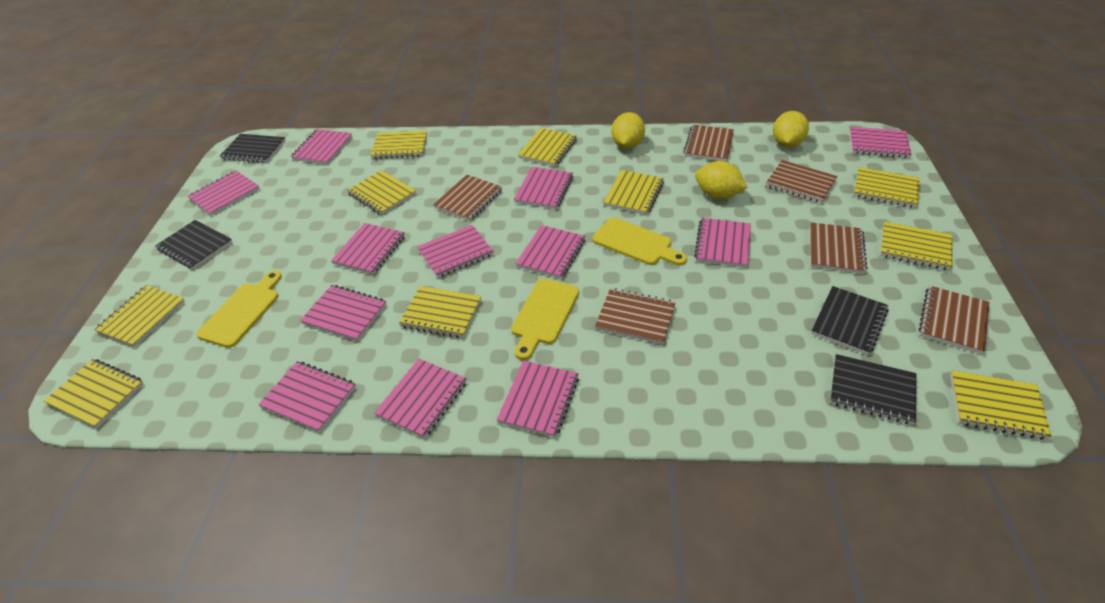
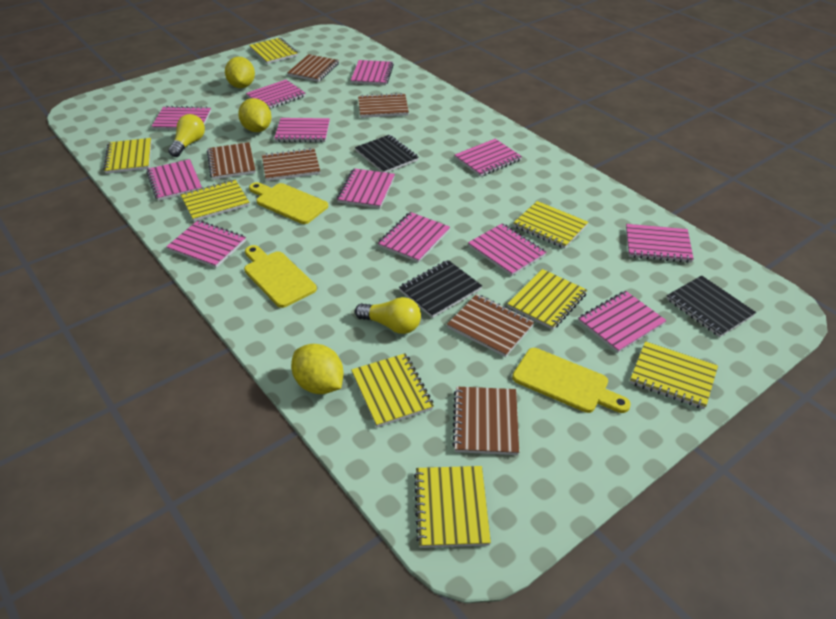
black notebook: [155,220,232,269] [220,134,286,163] [811,286,889,355] [830,354,916,424] = 4 -> [355,135,419,173] [399,260,482,318] [667,275,756,337] = 3
yellow light bulb: none = 0 -> [168,114,205,157] [355,297,421,334] = 2
yellow notebook: [44,359,144,428] [94,285,185,347] [347,170,416,215] [371,131,427,159] [399,286,481,338] [518,128,577,167] [603,170,664,215] [854,167,920,208] [880,222,952,270] [950,371,1052,440] = 10 -> [103,138,152,174] [181,180,250,221] [249,38,298,64] [351,353,434,427] [414,466,491,548] [508,269,587,330] [513,201,588,249] [630,341,718,409] = 8

